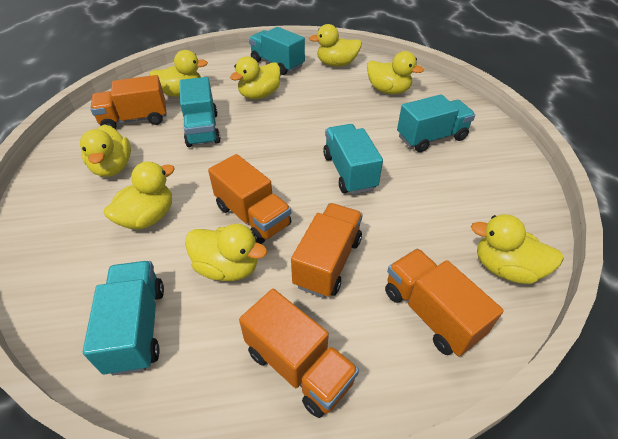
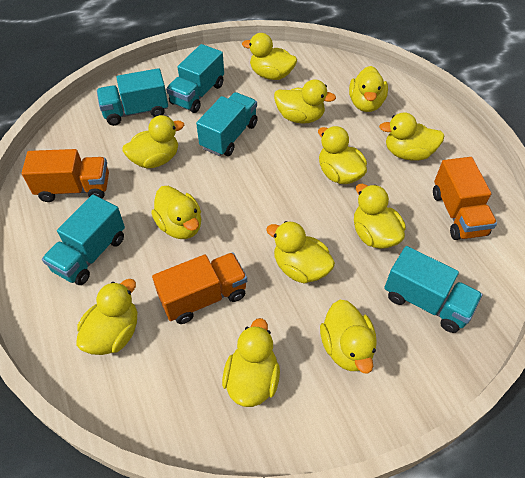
orange truck: [90,75,167,129] [208,154,291,244] [239,289,359,418] [291,203,363,298] [385,249,504,356] = 5 -> [22,149,109,202] [152,253,247,324] [433,157,497,240] = 3
yellow duck: [80,125,131,177] [104,161,175,229] [149,50,208,97] [185,224,267,281] [230,56,280,99] [309,24,362,67] [367,51,424,94] [471,214,564,284] = 8 -> [76,279,137,355] [123,115,184,168] [151,186,201,239] [222,318,280,407] [242,33,297,80] [266,221,335,283] [274,79,336,124] [318,126,367,184] [320,300,376,374] [349,66,388,112] [354,184,406,249] [379,112,444,161] = 12

